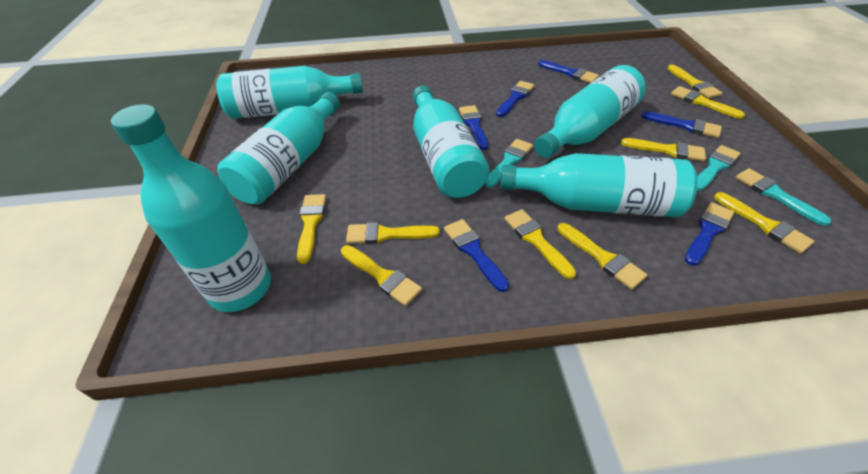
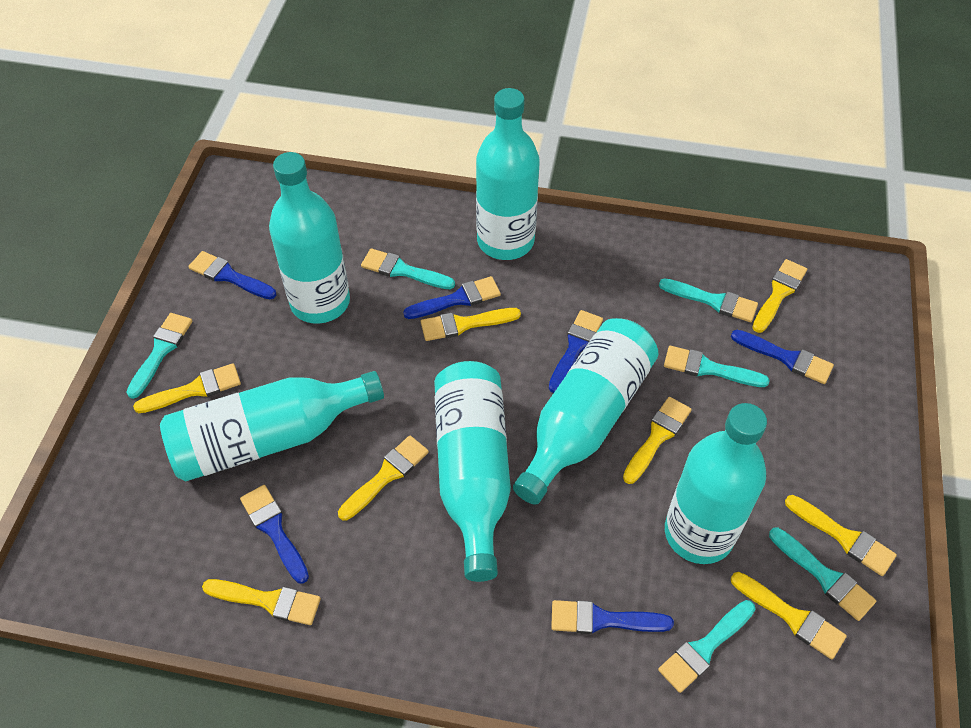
turquoise brush: [484,139,533,188] [697,145,741,191] [735,168,832,226] = 3 -> [126,313,193,399] [361,248,455,289] [658,600,756,693] [659,278,758,322] [664,346,770,387] [769,527,876,621] = 6
yellow brush: [297,194,326,264] [341,245,422,306] [346,222,440,244] [504,209,576,279] [557,223,647,290] [621,138,706,161] [667,64,723,98] [671,86,745,119] [714,192,815,254] = 9 -> [133,363,241,413] [202,579,321,625] [338,435,429,521] [421,308,521,341] [623,397,692,484] [731,572,847,659] [752,259,807,333] [785,495,897,576] = 8

